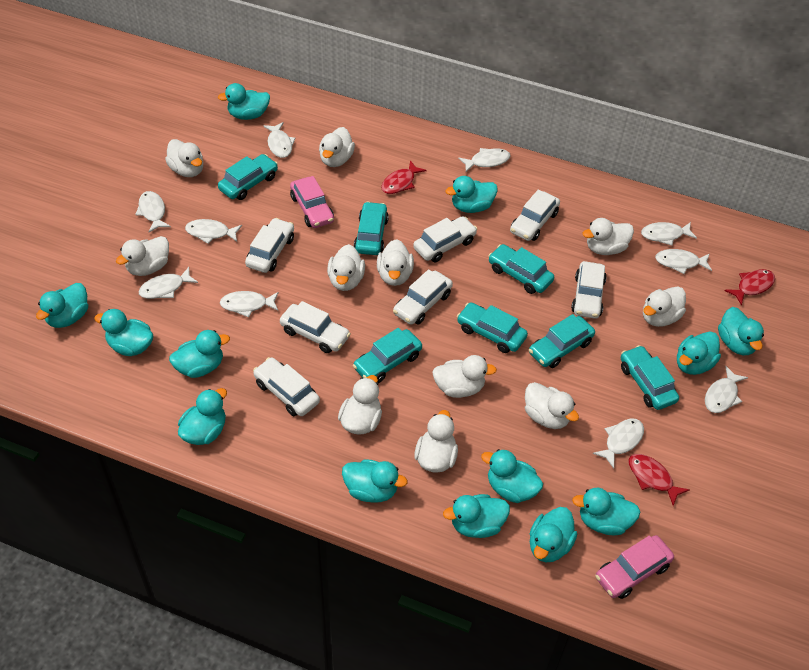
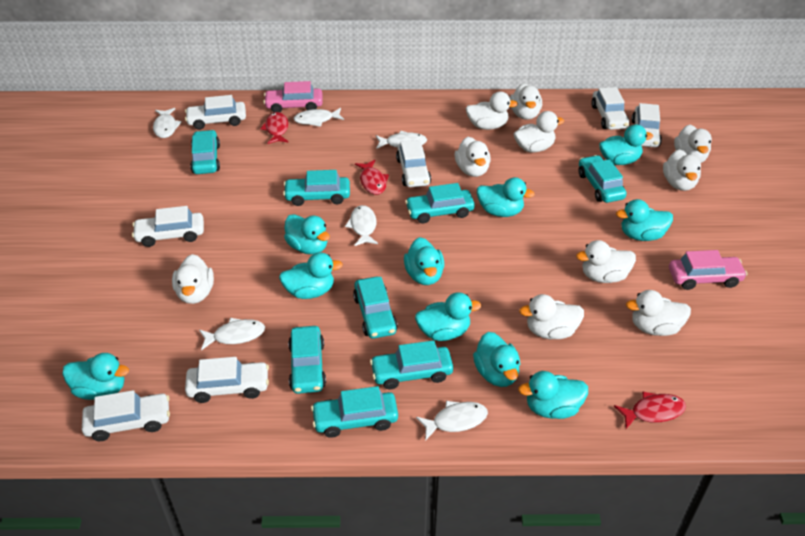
turquoise car: [218,154,278,200] [353,328,422,383] [354,202,389,255] [457,302,528,353] [488,244,554,294] [529,314,595,368] [621,345,679,410] = 7 -> [190,130,220,174] [283,170,350,206] [288,326,326,394] [311,386,398,438] [353,277,398,339] [370,340,453,389] [405,183,475,223] [578,155,627,203] = 8
turquoise duck: [36,283,88,328] [94,309,153,356] [169,330,230,378] [178,388,227,445] [218,83,270,120] [342,459,408,502] [443,494,510,538] [445,176,498,213] [481,449,543,503] [530,507,577,562] [572,488,640,535] [677,332,721,375] [718,307,764,355] = 13 -> [62,353,129,400] [279,252,343,299] [284,214,330,255] [404,237,444,285] [415,292,481,341] [473,332,520,387] [477,177,535,217] [518,371,588,419] [599,124,653,165] [616,199,673,241] = 10
white duck: [116,236,169,276] [165,139,204,177] [319,127,355,167] [327,244,365,291] [338,375,382,434] [377,239,414,286] [414,410,458,473] [432,355,497,398] [525,382,579,429] [582,218,634,255] [643,286,686,327] = 11 -> [172,254,214,304] [455,137,491,177] [466,91,518,130] [510,83,542,120] [514,111,564,152] [519,294,584,339] [576,240,636,283] [626,290,691,336] [663,149,701,191] [674,125,712,163] = 10
white fish: [135,191,171,232] [139,267,198,299] [185,219,242,244] [220,291,279,318] [263,122,296,158] [458,148,511,172] [593,419,644,468] [641,222,697,246] [655,249,712,274] [705,366,748,413] = 10 -> [153,108,182,138] [199,318,265,350] [294,108,344,127] [345,205,378,246] [376,131,427,149] [416,401,488,441] = 6

